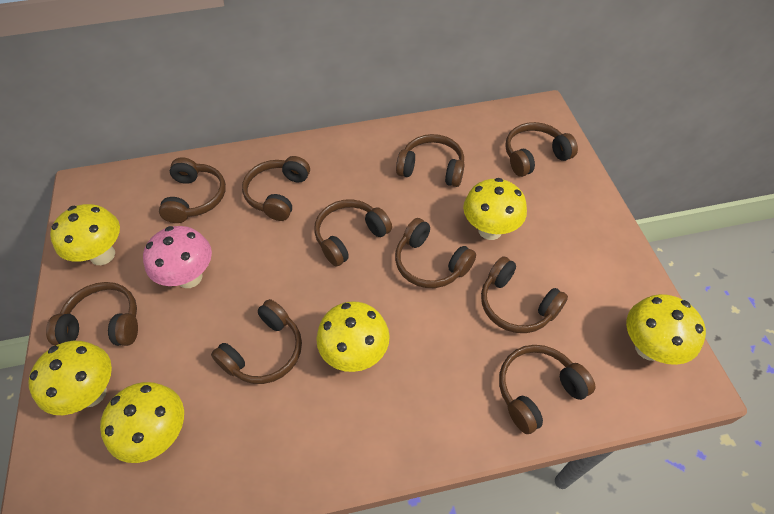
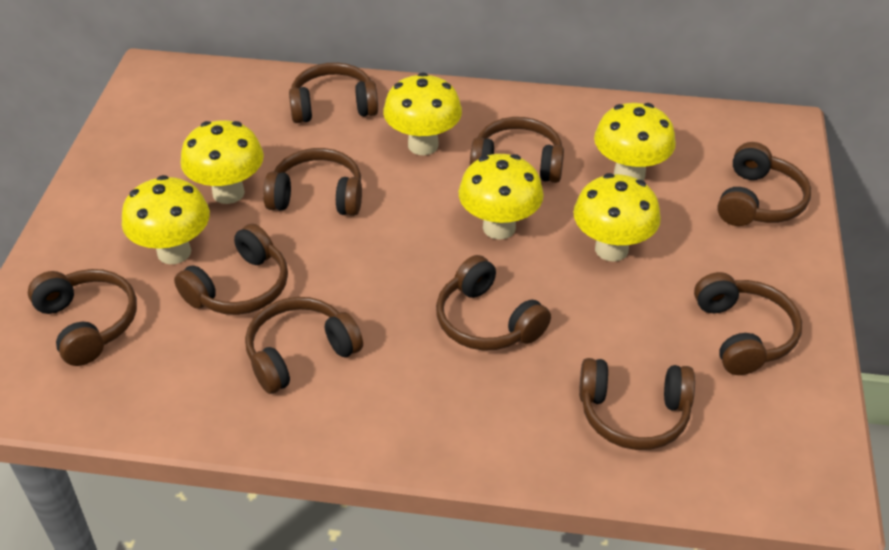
pink mushroom: [143,226,212,288] = 1 -> none = 0

